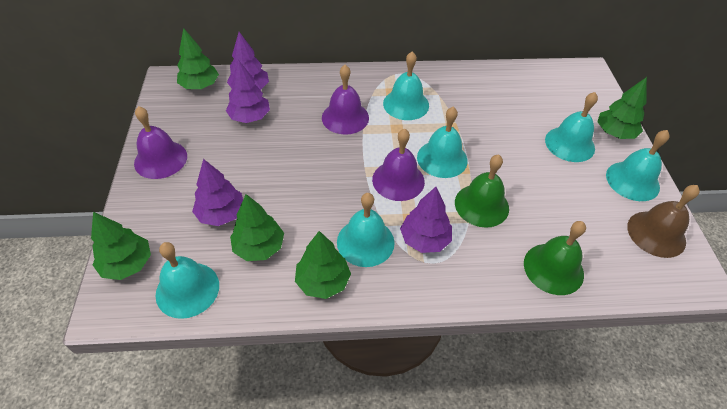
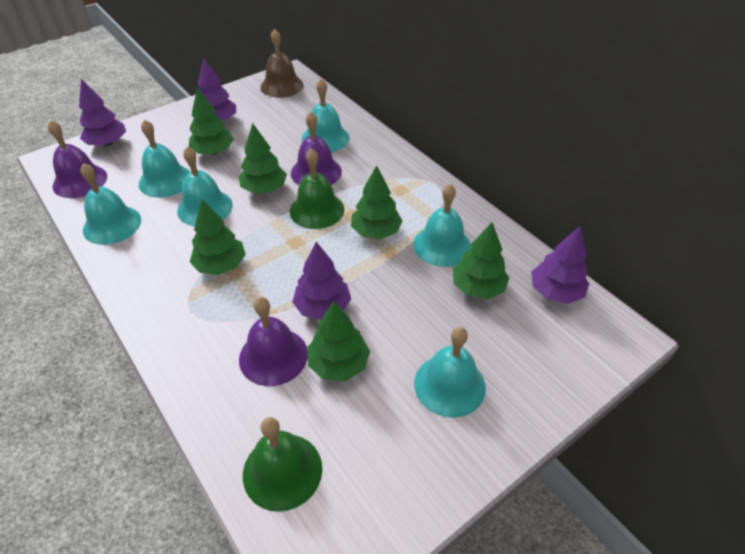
green tree: [91,212,151,280] [177,28,219,89] [230,194,284,261] [295,231,351,299] [597,77,647,139] = 5 -> [189,87,234,155] [190,199,246,275] [239,123,287,193] [307,301,370,381] [351,165,403,239] [453,222,509,299] = 6

